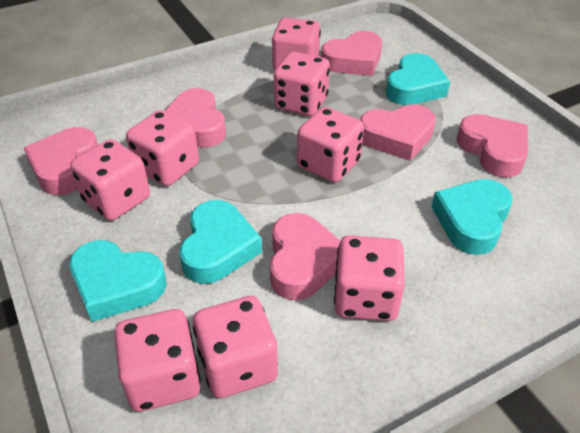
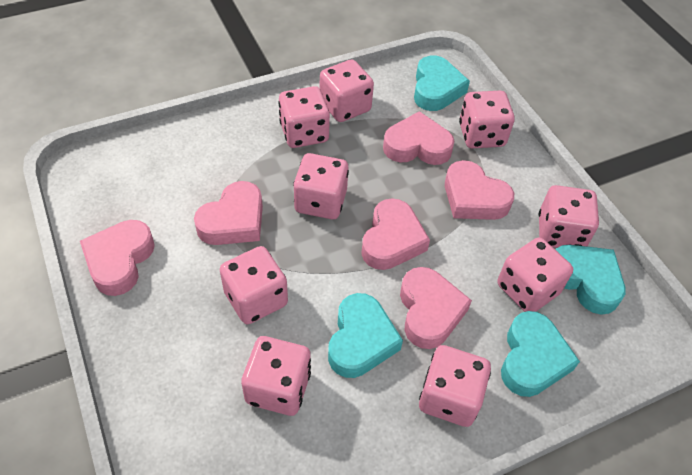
pink dice: [70,139,150,221] [114,309,201,411] [126,110,199,186] [193,296,278,398] [272,18,321,71] [274,51,330,116] [297,107,364,182] [334,235,405,321] = 8 -> [219,246,288,324] [241,336,311,416] [279,86,330,148] [293,153,349,219] [320,59,374,122] [419,345,491,427] [459,91,515,148] [497,237,573,312] [539,185,599,248] = 9

